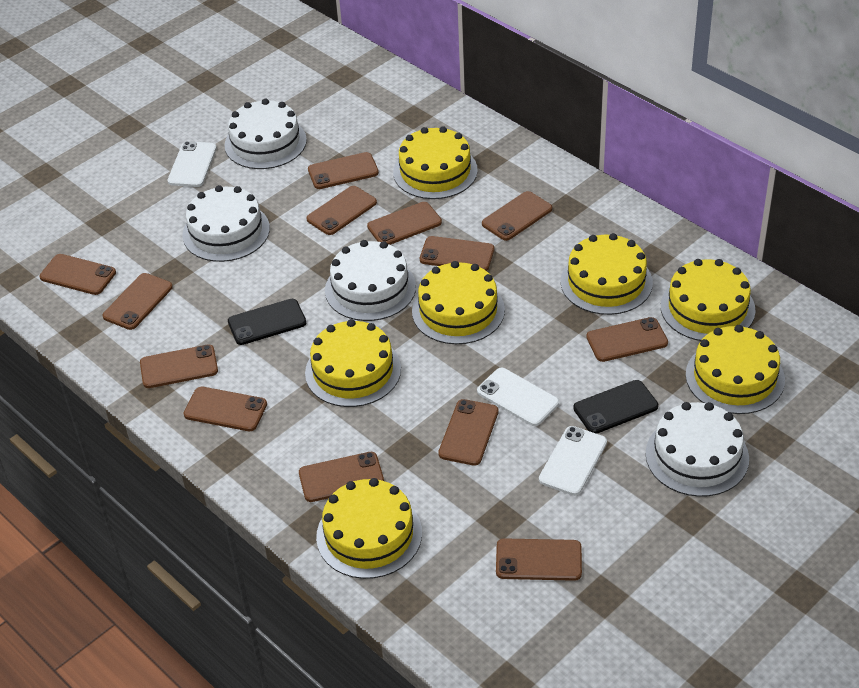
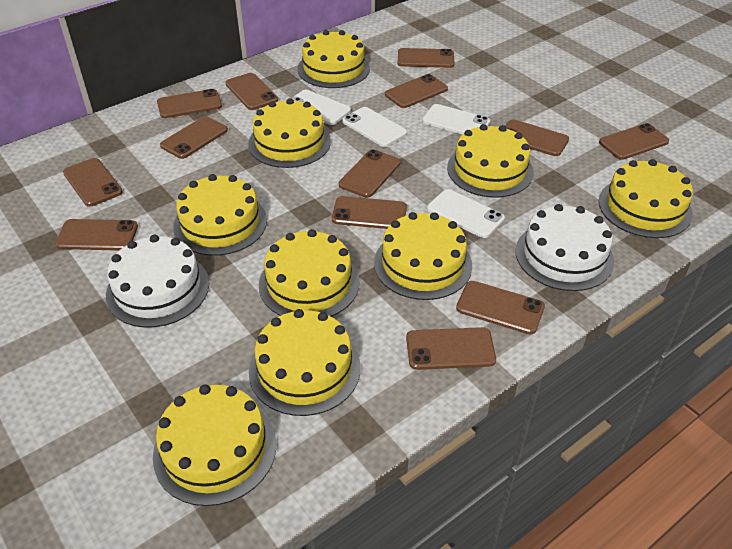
black phone: [228,299,306,345] [573,380,658,434] = 2 -> none = 0
white cake: [183,185,270,262] [224,99,307,169] [325,240,416,321] [645,402,749,497] = 4 -> [106,235,209,328] [515,204,614,291] = 2
white phone: [167,141,217,187] [477,368,559,426] [539,426,607,496] = 3 -> [291,90,351,125] [342,107,407,147] [422,104,490,134] [427,189,505,238] = 4
yellow cake: [305,319,401,407] [316,478,422,579] [393,126,478,199] [412,261,505,344] [560,233,653,315] [661,259,756,341] [686,325,785,414] = 7 -> [153,384,276,506] [173,174,267,256] [248,98,331,168] [249,309,361,416] [259,229,359,317] [297,30,370,88] [374,212,472,300] [447,124,534,198] [599,159,693,238] = 9

